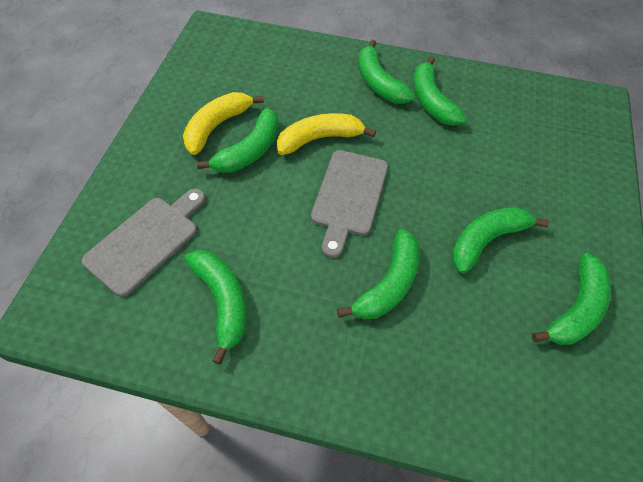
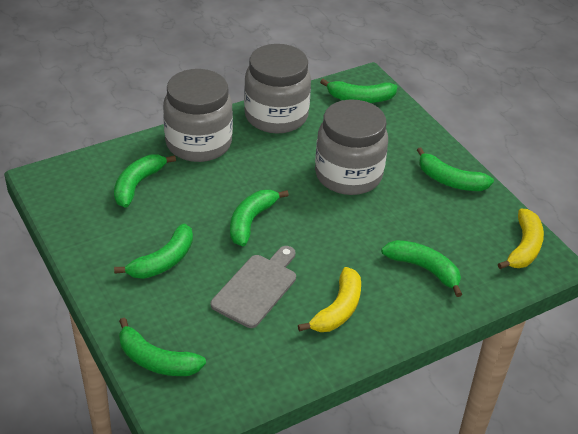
grey cutting board: [82,189,206,297] [311,150,388,258] = 2 -> [211,246,296,328] = 1
grey jar: none = 0 -> [163,69,233,162] [244,44,311,134] [315,99,388,195] = 3

